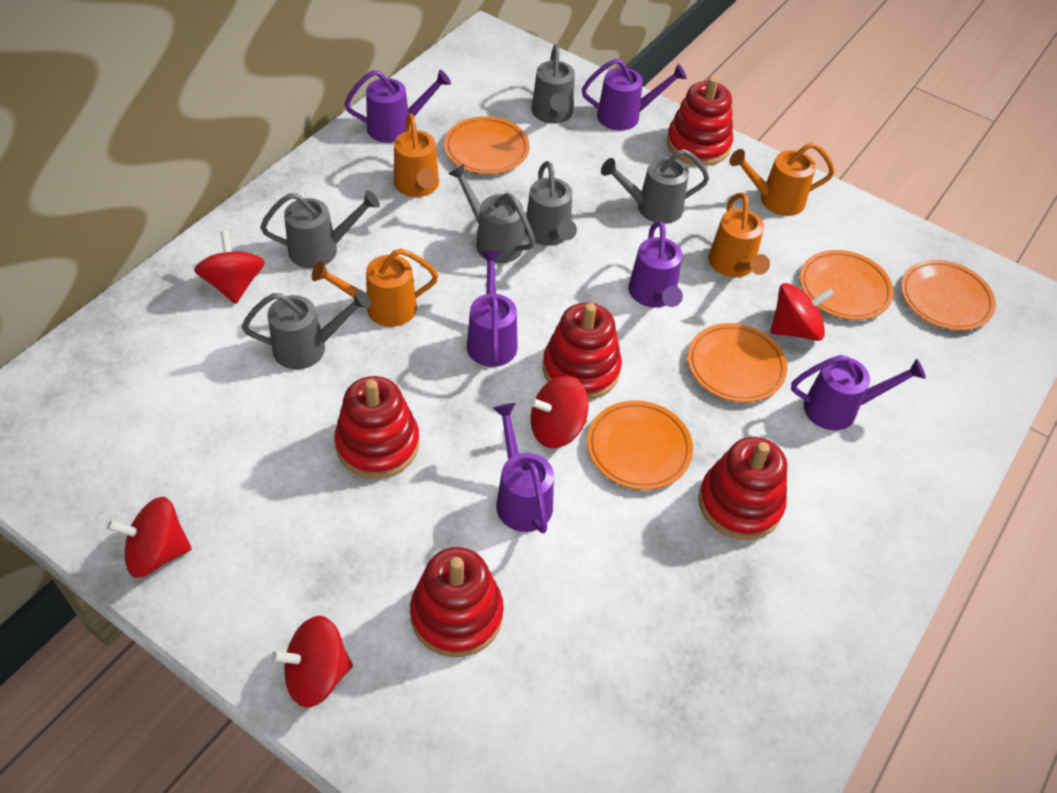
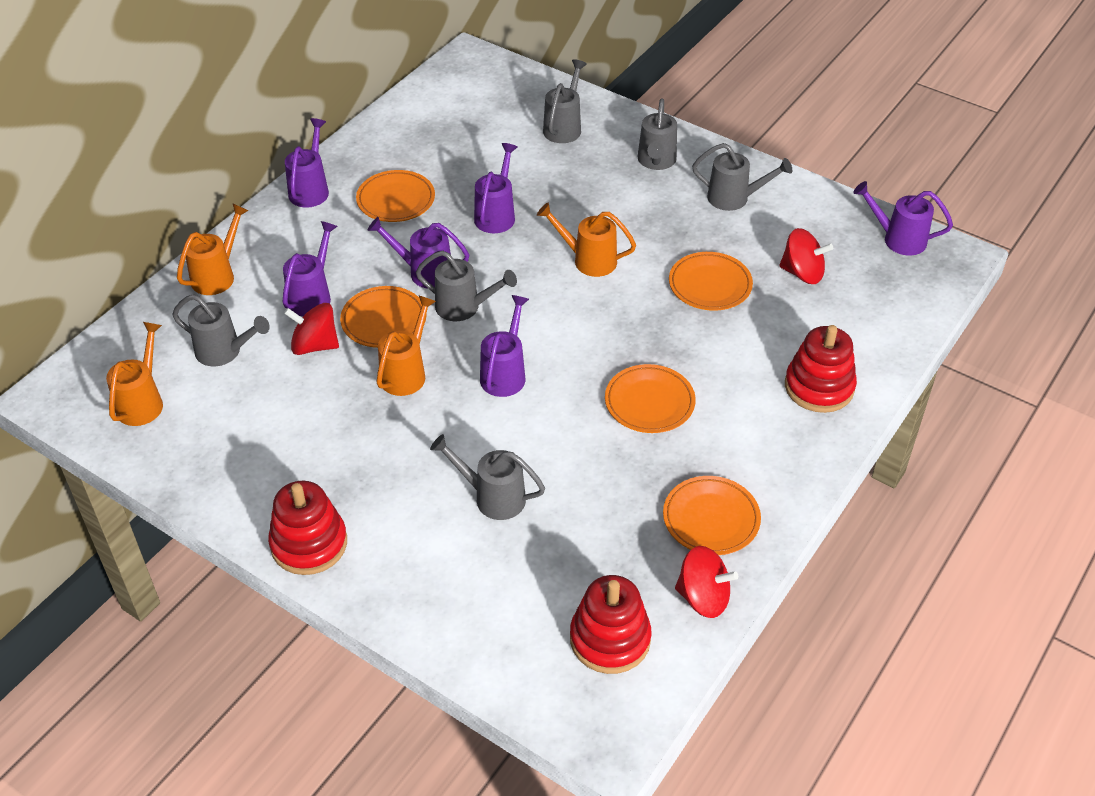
red spinning top: [107,497,191,578] [194,231,265,304] [271,616,353,708] [529,375,589,448] [770,283,834,341] = 5 -> [284,303,339,355] [675,546,738,618] [779,228,833,284] = 3
red stacking toy: [334,376,419,479] [410,547,504,657] [543,303,622,400] [667,76,733,166] [698,437,787,540] = 5 -> [268,481,347,575] [570,575,651,674] [785,325,857,413] = 3

